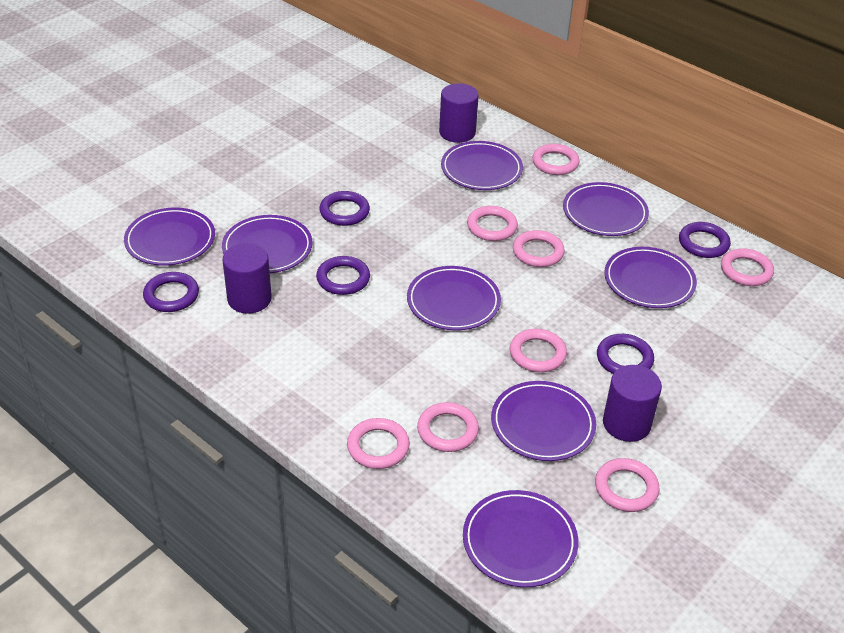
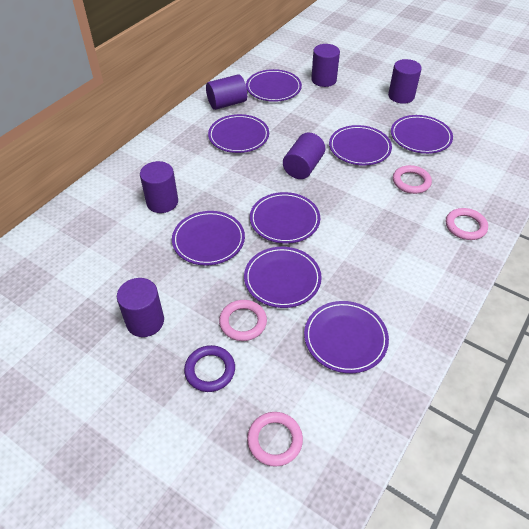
pink ring: [347,418,410,469] [417,402,479,452] [467,206,518,241] [510,329,567,372] [513,230,565,267] [532,144,580,175] [595,458,660,512] [721,248,774,286] = 8 -> [219,300,267,341] [247,412,303,467] [393,165,432,194] [446,208,488,240] = 4
purple cylinder: [223,243,272,314] [439,83,479,143] [603,365,662,442] = 3 -> [117,278,164,337] [140,161,178,213] [206,74,247,110] [283,132,325,179] [311,44,340,87] [388,59,422,104] = 6
purple ring: [143,272,199,312] [316,256,370,295] [319,191,370,226] [597,334,654,374] [679,222,731,258] = 5 -> [184,345,235,392] = 1

